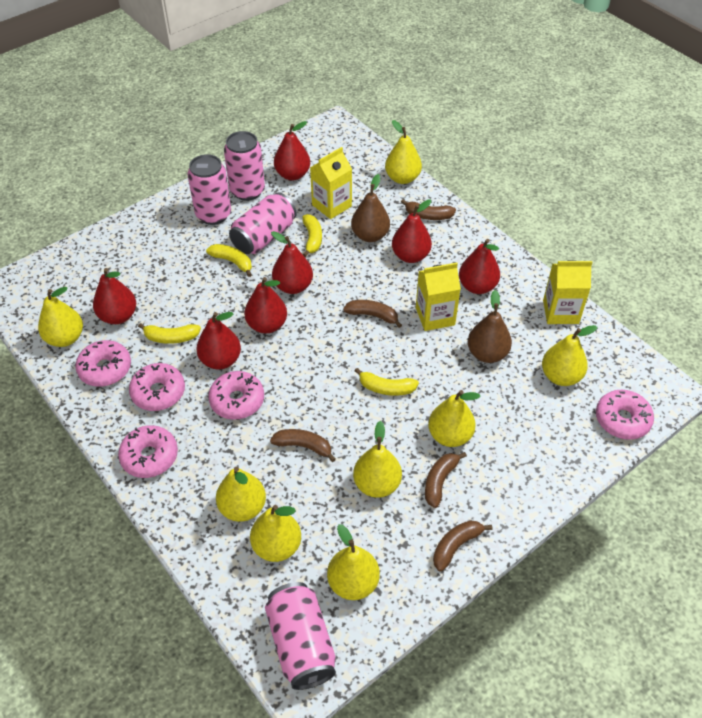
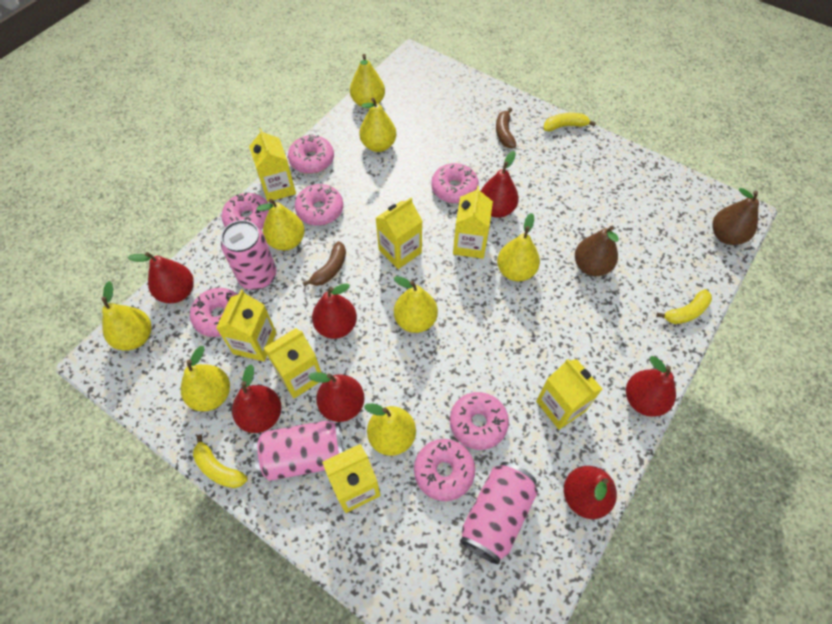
brown banana: [270,429,336,462] [343,300,402,328] [401,199,456,220] [425,452,467,508] [433,520,492,571] = 5 -> [303,241,346,286] [496,108,517,148] = 2
pink can: [188,154,231,225] [224,131,265,201] [229,193,297,254] [265,582,336,690] = 4 -> [221,220,276,290] [253,420,345,481] [460,462,538,564] = 3
pink donut: [75,340,131,387] [118,425,178,478] [129,363,185,411] [208,371,264,420] [596,390,654,440] = 5 -> [190,288,238,337] [221,192,269,230] [288,134,334,174] [295,184,343,225] [414,439,475,501] [431,163,479,203] [450,392,509,450] = 7
yellow banana: [138,323,201,344] [206,244,252,277] [302,214,322,257] [355,368,419,396] = 4 -> [193,435,248,488] [543,113,596,132] [657,289,712,324] = 3
yellow carton: [310,147,352,219] [416,263,461,331] [543,261,593,324] = 3 -> [216,290,276,362] [249,128,296,202] [264,328,322,398] [322,444,381,513] [376,198,422,269] [453,186,493,259] [536,359,602,430] = 7

